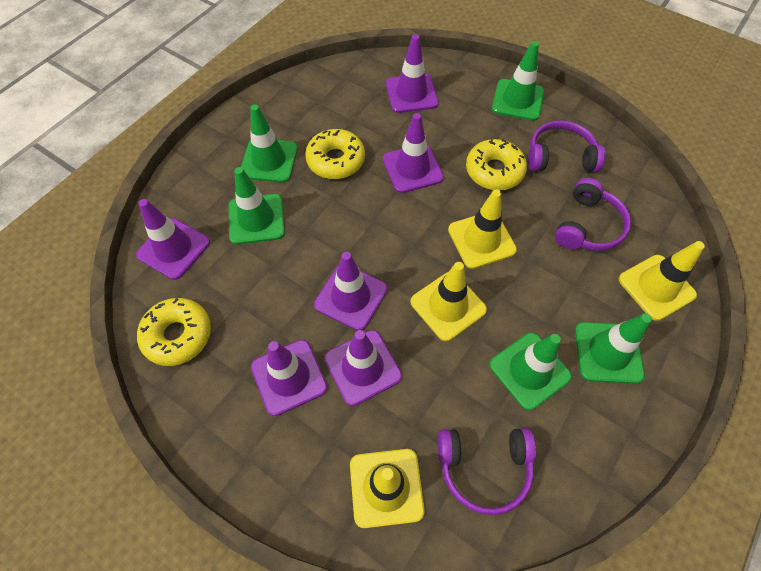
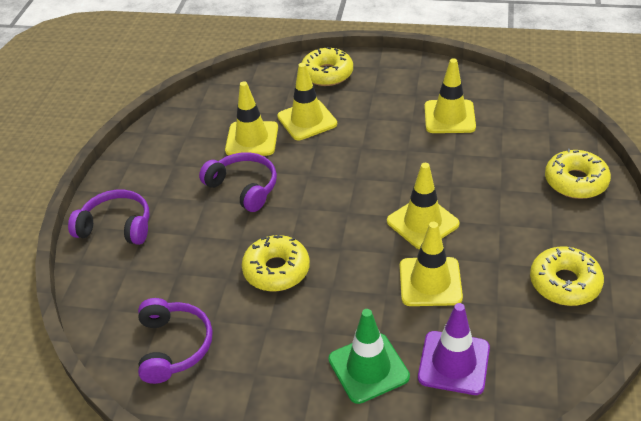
green traffic cone: [229,167,285,244] [241,105,298,183] [489,333,572,411] [492,41,544,121] [575,313,652,384] = 5 -> [328,309,410,404] = 1
purple traffic cone: [136,199,210,280] [251,340,327,416] [314,252,387,331] [324,330,402,406] [383,113,444,193] [386,34,439,113] = 6 -> [418,303,490,395] = 1
yellow donut: [137,298,211,366] [305,129,365,179] [466,139,527,190] = 3 -> [242,235,310,291] [301,47,353,86] [530,247,604,306] [545,149,611,199] = 4
yellow traffic cone: [350,449,425,528] [410,262,487,341] [448,189,517,269] [619,241,705,321] = 4 -> [225,81,278,156] [277,63,337,140] [387,163,460,249] [400,222,463,306] [424,58,476,133] = 5

